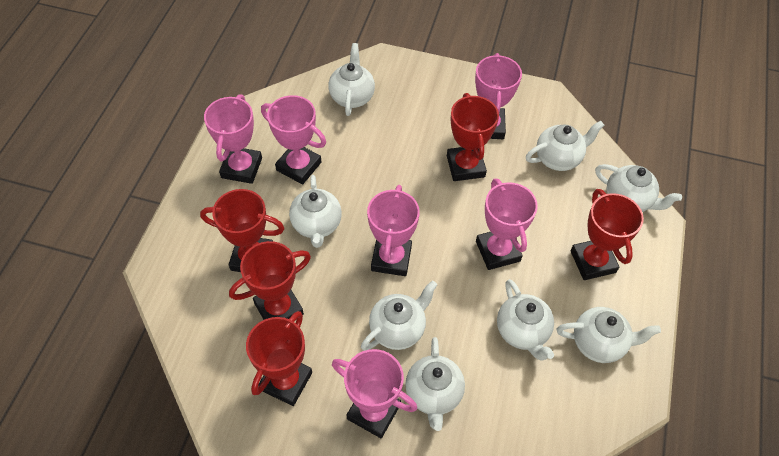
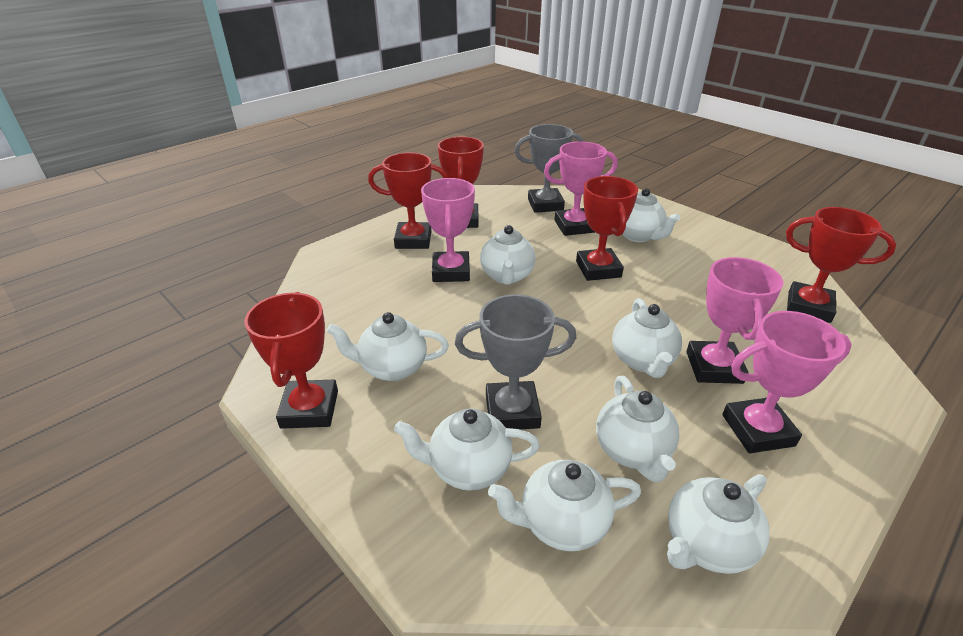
grey trophy: none = 0 -> [455,294,576,429] [514,124,585,213] = 2
pink trophy: [204,94,262,184] [261,95,326,184] [332,349,417,438] [367,185,420,276] [475,53,522,139] [476,179,538,270] = 6 -> [421,178,475,282] [544,141,618,236] [686,257,783,384] [722,311,852,453] = 4

